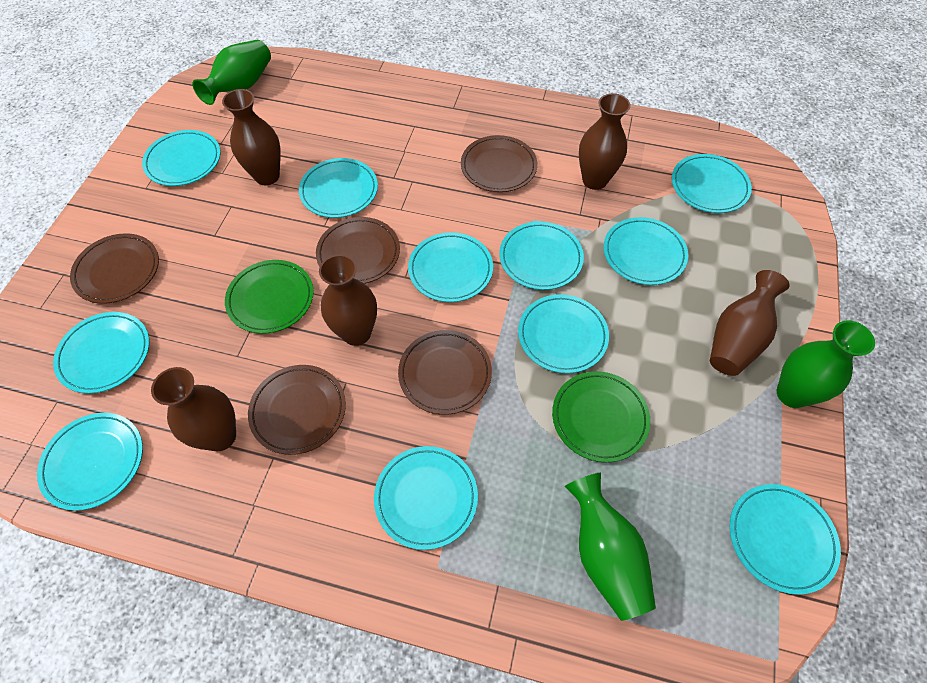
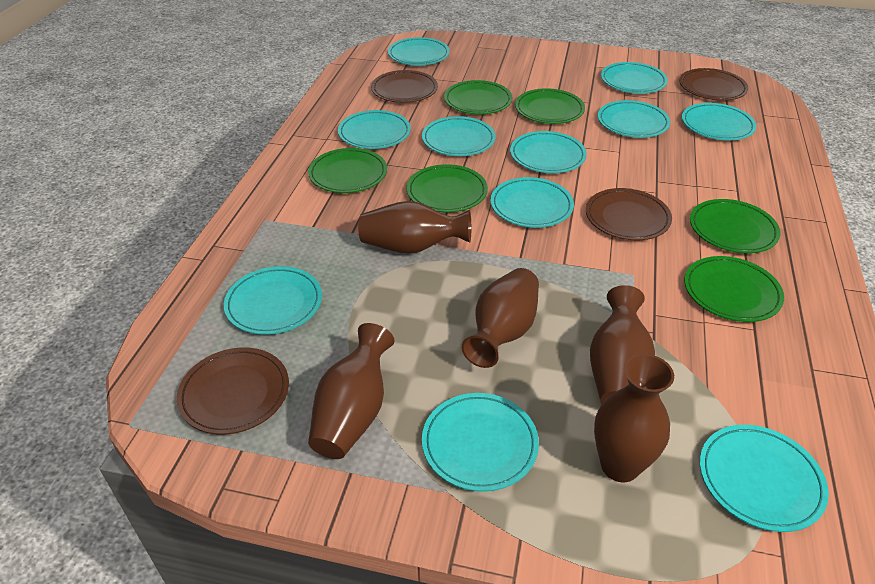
brown plate: [70,233,159,304] [248,365,346,455] [316,217,400,284] [398,330,492,415] [461,135,537,192] = 5 -> [177,347,289,435] [371,70,438,103] [586,188,672,240] [679,68,748,101] = 4
green plate: [225,260,314,334] [552,371,650,462] = 2 -> [308,148,387,193] [407,164,488,213] [444,80,512,114] [515,88,585,124] [684,256,784,322] [690,199,780,253] = 6
green vase: [192,40,271,105] [565,473,656,621] [777,321,875,408] = 3 -> none = 0

